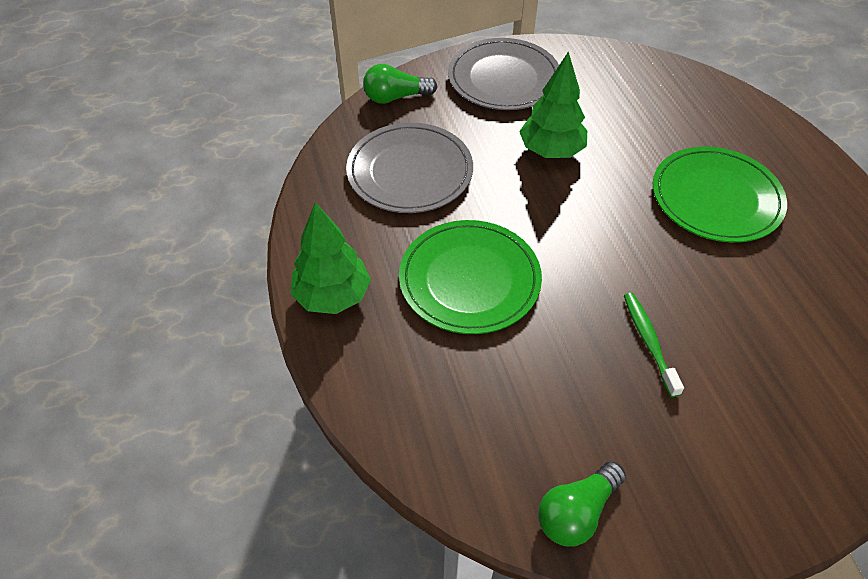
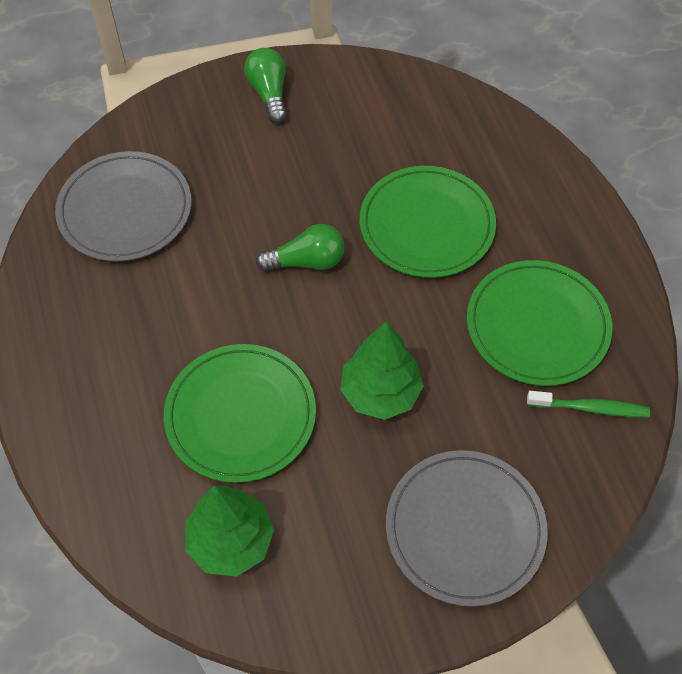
green plate: [399,220,542,334] [653,147,787,243] = 2 -> [164,344,316,483] [360,166,496,278] [467,260,612,386] = 3

